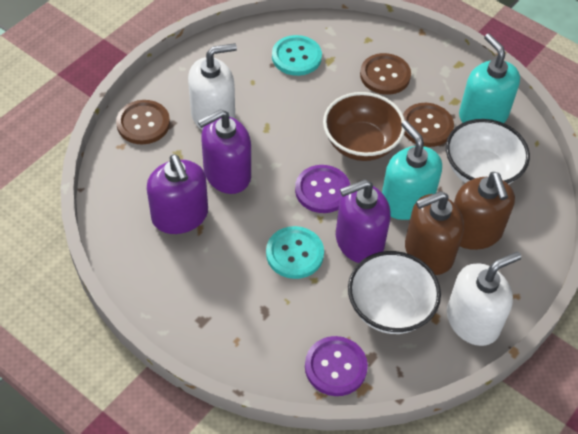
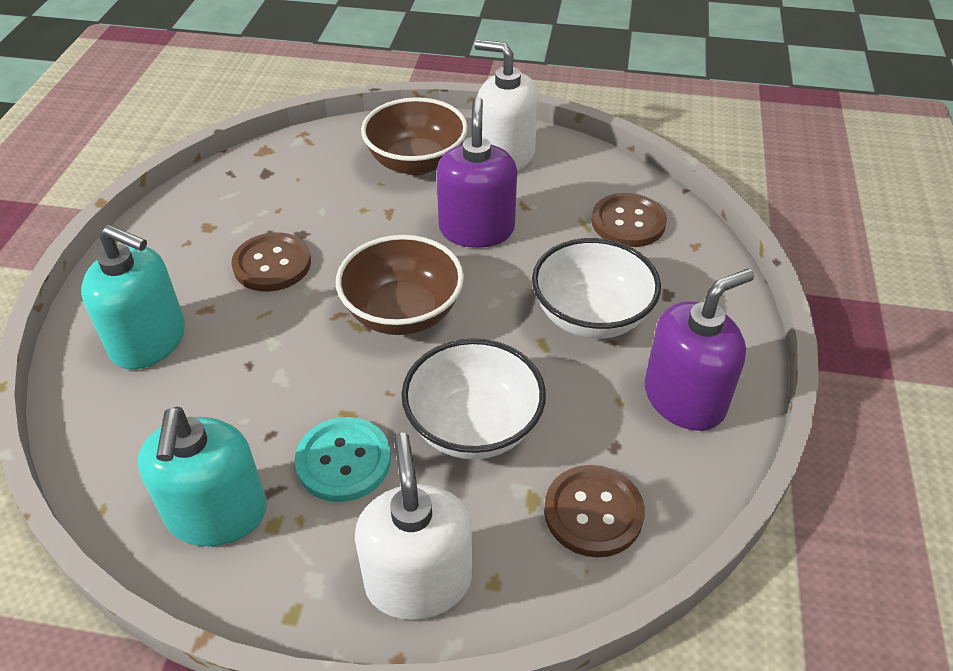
brown bowl: [323,92,405,161] = 1 -> [336,235,464,335] [361,97,468,175] = 2
brown soap dispenser: [405,191,464,275] [454,172,515,250] = 2 -> none = 0
purple button: [295,165,350,213] [305,336,368,396] = 2 -> none = 0
purple soap dispenser: [147,155,208,234] [198,109,251,194] [336,179,391,263] = 3 -> [436,97,517,248] [645,269,754,431] = 2
turquoise button: [266,226,324,279] [272,35,322,76] = 2 -> [295,417,391,502] = 1

